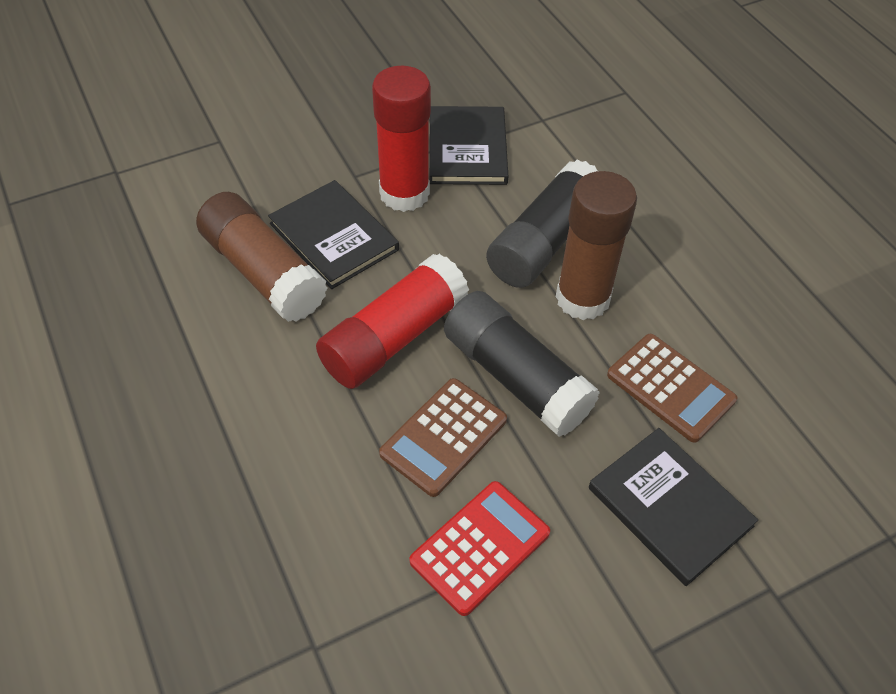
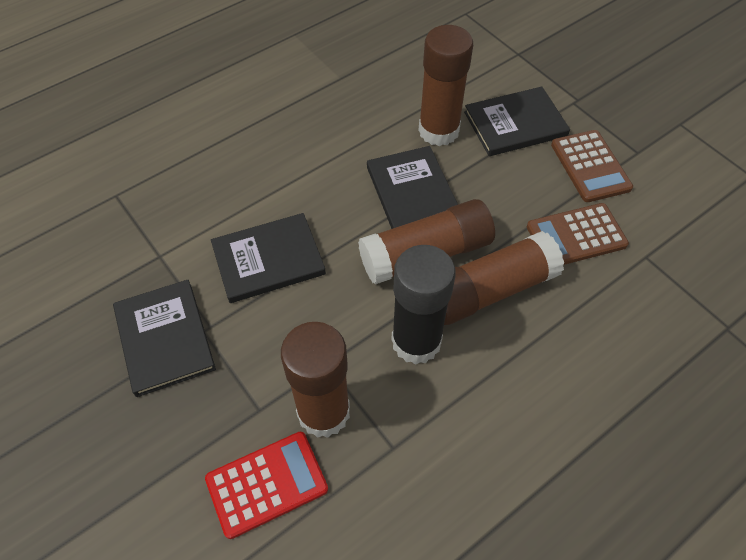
black book: [268,180,399,289] [430,106,508,185] [589,428,758,586] = 3 -> [113,280,216,397] [211,213,326,303] [367,146,458,229] [464,87,570,156] = 4
black glue stick: [444,291,600,437] [486,160,598,288] = 2 -> [391,245,456,365] = 1
brown glue stick: [196,192,328,322] [556,171,637,320] = 2 -> [281,322,350,438] [358,199,495,285] [418,25,473,146] [444,231,564,325] = 4
red glue stick: [316,253,469,389] [372,66,431,212] = 2 -> none = 0

